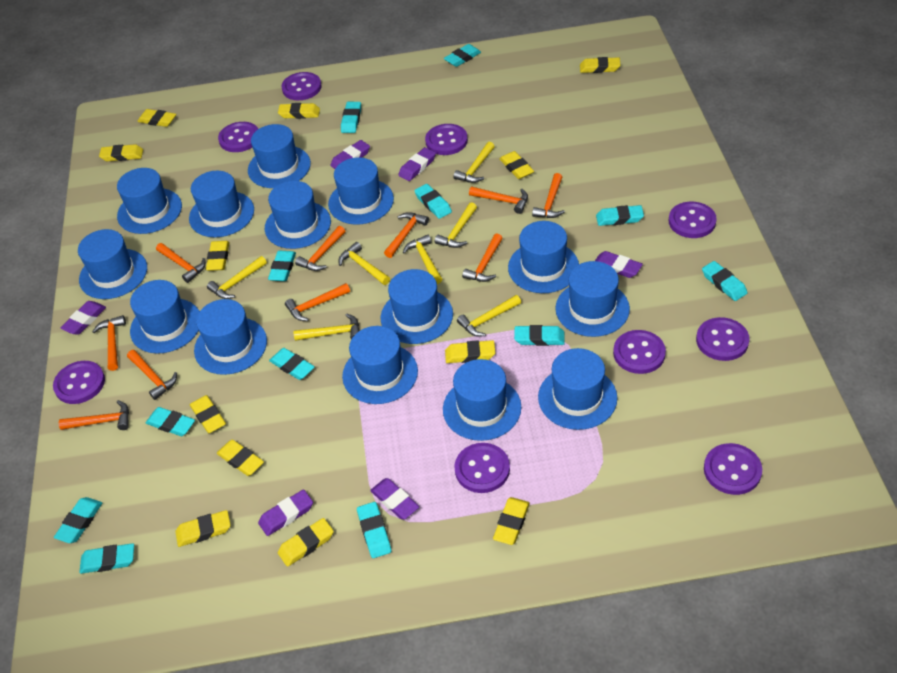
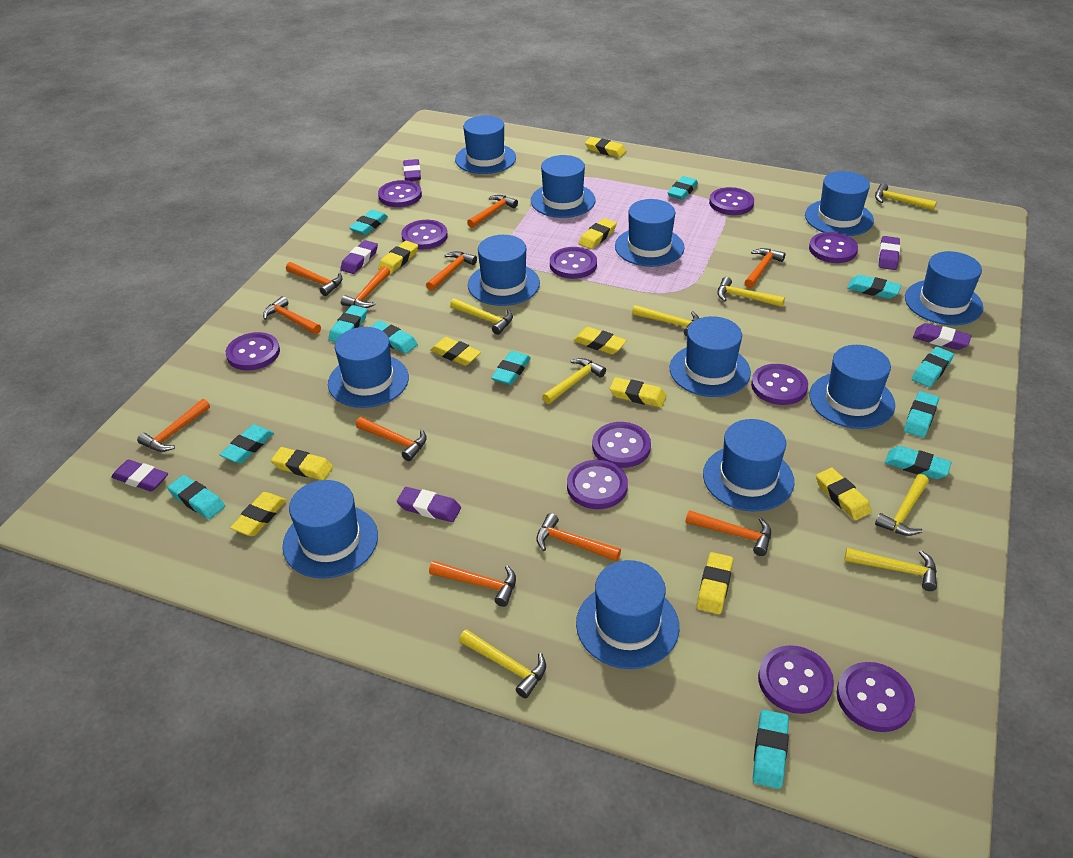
blue hat: [78,229,147,299] [117,168,182,234] [130,280,200,354] [189,171,254,237] [194,299,267,375] [248,124,311,188] [265,181,331,249] [328,157,394,225] [342,326,418,404] [380,269,453,344] [443,359,521,441] [508,221,579,293] [538,348,617,430] [555,261,630,337] = 14 -> [282,480,378,578] [328,327,409,408] [455,116,516,174] [468,235,540,306] [531,155,596,218] [576,560,679,669] [615,199,685,267] [670,316,751,397] [703,419,794,511] [805,171,874,236] [809,345,895,429] [905,251,983,325] = 12
orange hammer: [59,400,129,430] [92,315,126,371] [127,350,177,400] [156,243,206,283] [285,283,350,321] [295,226,345,271] [384,212,429,258] [462,233,503,282] [469,187,528,214] [532,173,565,218] = 10 -> [137,399,210,452] [263,296,321,334] [286,262,343,296] [341,266,390,308] [356,417,427,461] [426,251,477,291] [429,561,516,607] [467,195,518,228] [536,513,621,561] [685,510,771,556] [744,248,786,288] = 11
purple button: [53,361,105,404] [218,122,258,152] [281,72,322,100] [425,124,468,155] [454,443,510,493] [613,330,666,374] [669,202,717,238] [696,317,749,361] [704,443,762,495] = 9 -> [226,332,280,370] [378,180,422,207] [401,220,448,249] [550,247,597,279] [567,460,628,509] [592,422,651,468] [709,187,754,215] [751,364,808,405] [758,645,834,714] [809,232,858,263] [837,662,915,732] = 11
yellow eraser: [99,144,143,161] [137,109,176,127] [175,510,231,547] [190,395,226,433] [206,241,229,271] [217,440,264,476] [278,103,320,119] [278,518,334,567] [445,340,495,363] [493,497,530,545] [499,151,534,179] [580,57,621,73] = 12 -> [230,492,286,536] [271,447,333,480] [378,241,418,274] [431,337,481,366] [573,327,627,354] [579,218,617,249] [585,137,626,158] [610,377,667,408] [697,552,733,614] [816,468,871,520] = 10
yellow hammer: [207,256,267,299] [294,313,359,341] [338,242,390,285] [403,235,442,284] [435,202,477,248] [453,142,495,183] [457,295,521,337] = 7 -> [450,298,513,335] [459,629,546,698] [542,358,606,404] [632,305,699,337] [717,277,785,307] [844,548,937,591] [875,183,937,211] [875,474,929,536] = 8

